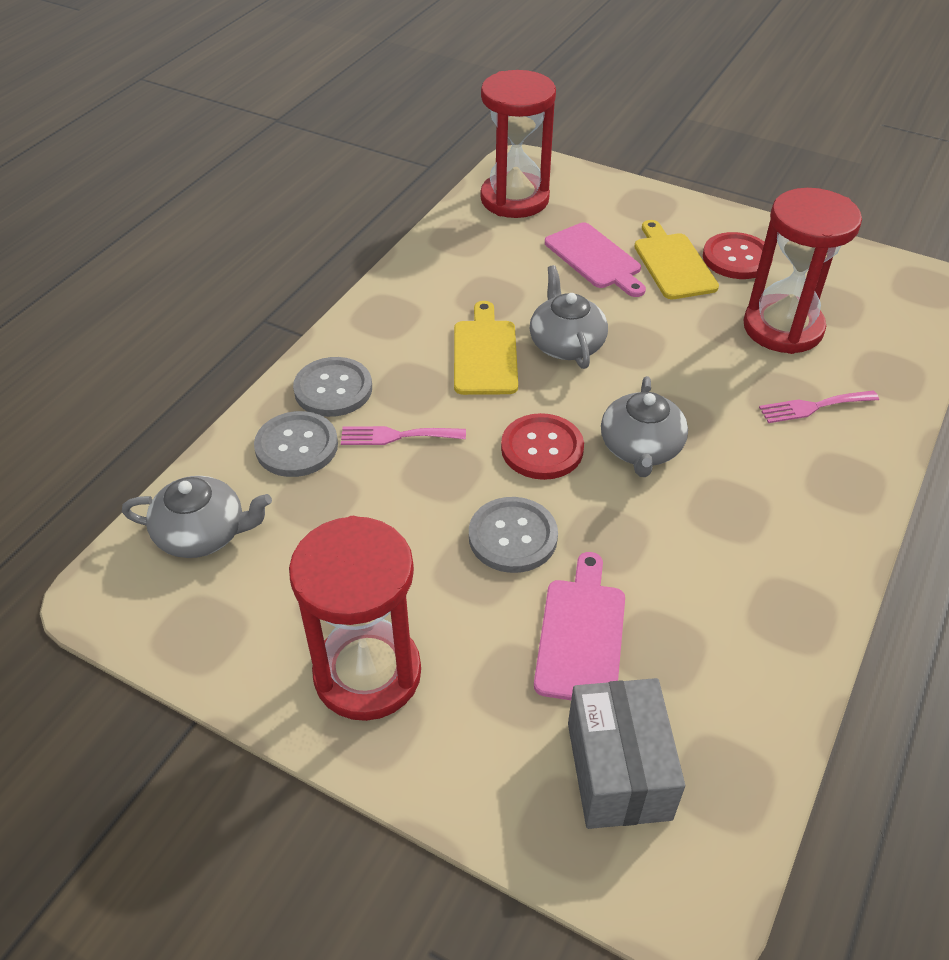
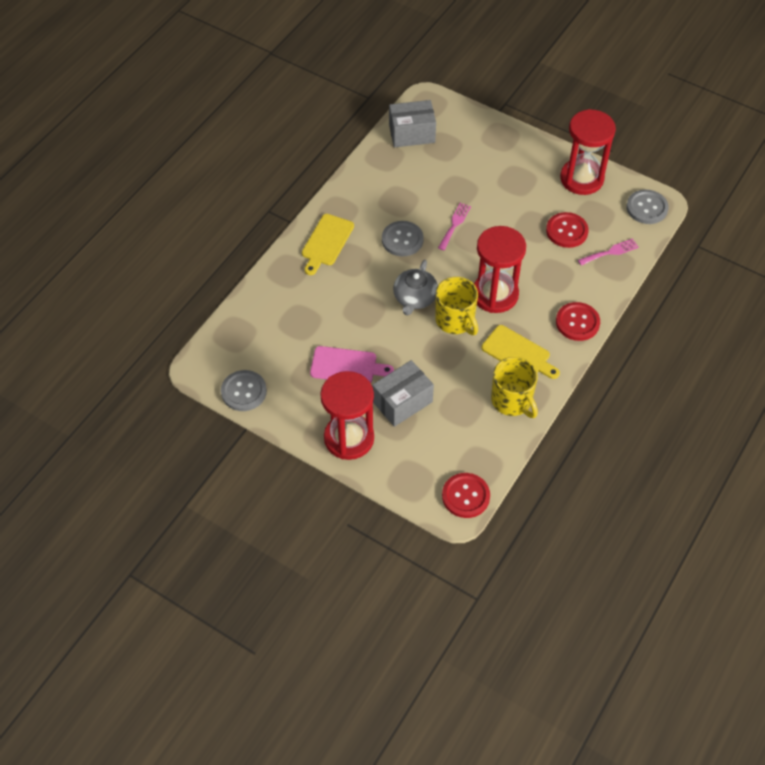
grey box: [568,678,685,829] = 1 -> [372,360,434,427] [389,100,436,147] = 2
grey teapot: [122,476,272,558] [530,265,608,369] [601,376,688,477] = 3 -> [393,260,438,316] = 1
pink cutting board: [534,552,625,700] [545,223,646,297] = 2 -> [310,346,394,383] = 1
red button: [501,413,584,480] [703,232,773,279] = 2 -> [442,473,490,518] [546,212,589,248] [556,302,600,341] = 3
yellow mug: none = 0 -> [435,277,478,335] [491,357,538,418] = 2

